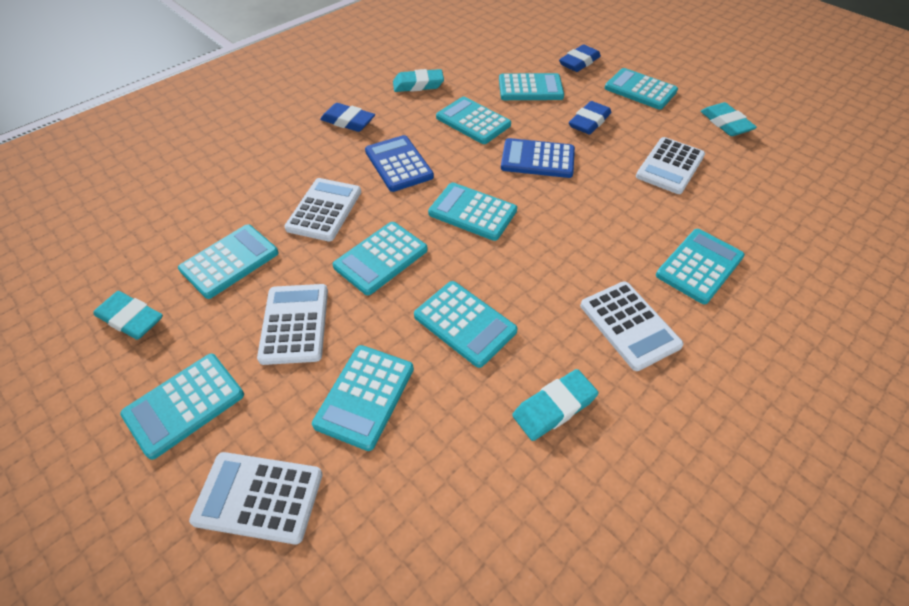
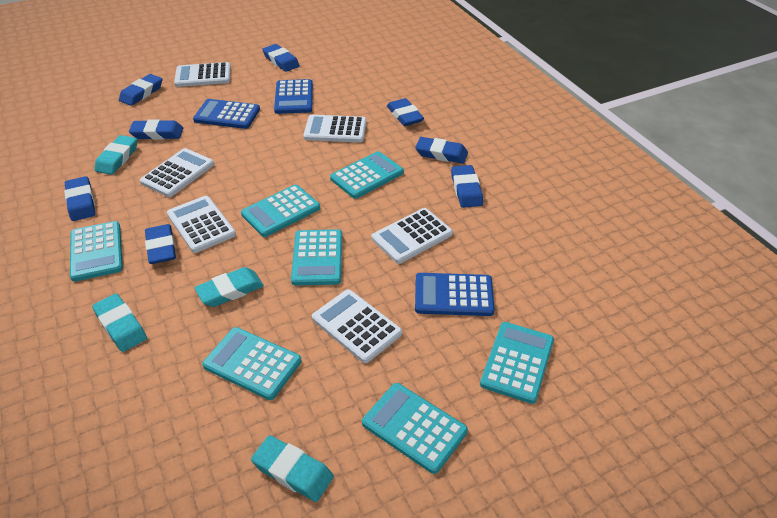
blue calculator: [365,135,434,192] [501,138,575,178] = 2 -> [193,99,260,129] [274,79,313,114] [415,273,495,316] = 3
blue eraser: [320,103,375,132] [559,44,601,72] [569,101,611,135] = 3 -> [64,176,95,221] [119,74,162,106] [129,119,183,140] [145,224,176,264] [262,44,300,72] [387,98,424,126] [415,137,468,164] [451,165,483,208] = 8
turquoise calculator: [120,354,244,460] [178,224,279,299] [312,345,414,451] [333,222,428,295] [414,281,518,368] [428,183,517,241] [436,97,511,144] [499,73,564,100] [604,68,678,110] [656,229,745,304] = 10 -> [70,221,123,282] [202,327,302,400] [241,184,320,237] [291,229,342,286] [330,151,404,199] [362,383,468,474] [480,322,554,404] = 7
white calculator: [189,452,323,545] [257,284,328,365] [284,178,361,242] [580,281,684,371] [636,137,705,194] = 5 -> [140,148,214,197] [167,196,236,253] [174,62,231,87] [304,115,367,143] [312,289,402,363] [371,208,453,264] = 6

